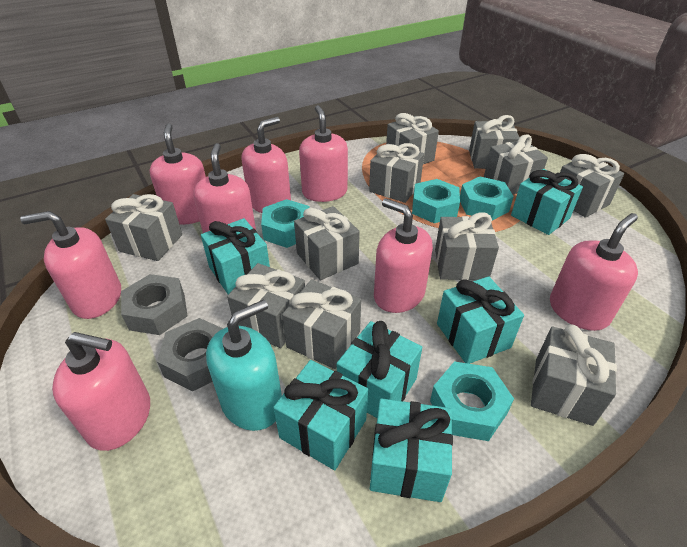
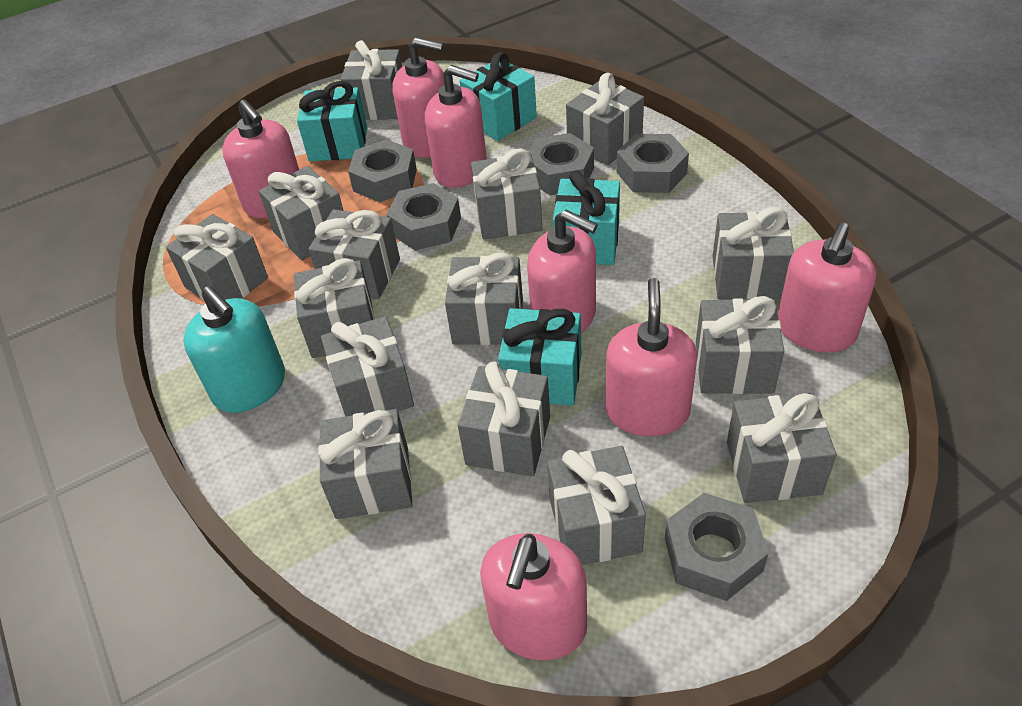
grey gift: [105,194,182,261] [227,263,305,348] [282,279,361,369] [294,206,360,280] [369,143,424,203] [386,113,439,164] [435,212,499,280] [469,115,520,169] [484,134,548,195] [531,325,617,426] [560,154,624,218] = 11 -> [166,214,268,300] [259,166,344,260] [294,258,375,358] [308,209,400,299] [318,409,413,519] [321,316,414,417] [341,40,402,120] [445,253,523,345] [458,361,550,476] [471,149,543,240] [547,446,646,565] [566,73,644,166] [696,296,784,394] [712,207,794,299] [727,393,837,503] = 15
grey nut: [121,274,187,335] [157,318,223,392] = 2 -> [348,139,417,202] [386,183,461,251] [529,133,594,195] [617,134,689,193] [665,493,769,601] = 5
pink soap dispenser: [20,211,121,319] [52,332,150,451] [149,123,206,225] [193,143,256,233] [241,117,291,213] [299,105,348,202] [374,198,433,313] [550,213,638,331] = 8 -> [222,99,299,218] [392,37,445,158] [425,65,487,188] [480,533,587,660] [527,210,598,333] [606,278,697,437] [778,222,876,352] = 7
turquoise gift: [201,218,270,294] [273,360,368,470] [337,321,422,418] [370,398,453,502] [437,276,524,364] [511,169,583,235] = 6 -> [297,81,367,161] [460,52,537,141] [498,308,582,406] [553,170,620,265] = 4
turquoise nut: [261,199,310,248] [412,179,460,223] [430,361,514,441] [460,177,514,221] = 4 -> none = 0

